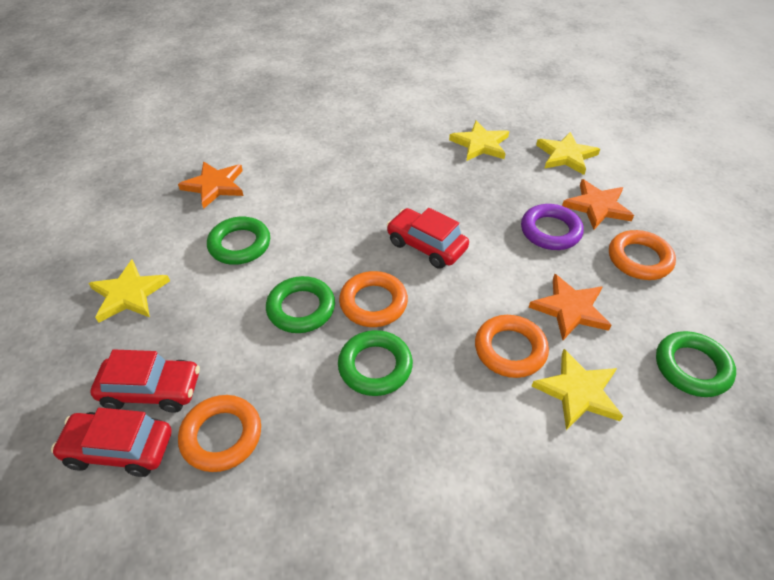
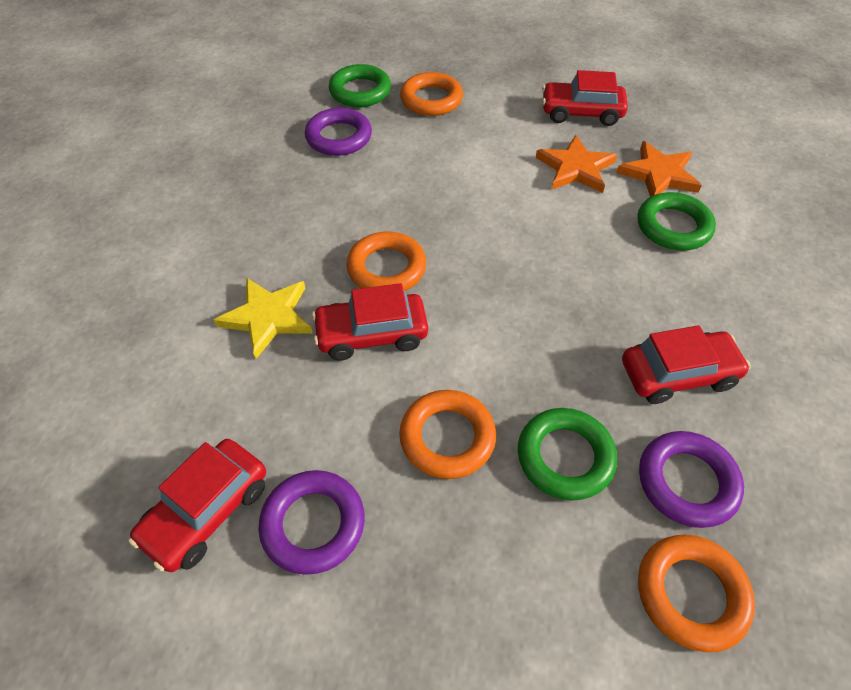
green ring: [207,217,270,265] [266,276,335,333] [338,330,413,396] [656,331,736,397] = 4 -> [329,64,391,107] [518,408,617,500] [638,192,716,250] = 3
orange star: [178,161,243,209] [529,274,612,340] [562,179,634,230] = 3 -> [536,135,617,193] [616,141,702,197] = 2
purple ring: [521,204,584,250] = 1 -> [259,470,365,575] [305,108,372,156] [639,431,744,528] = 3
red car: [51,408,172,477] [90,349,200,413] [386,208,469,269] = 3 -> [129,439,266,572] [312,283,428,361] [542,70,628,126] [622,325,751,404] = 4
yellow star: [89,259,170,323] [449,120,509,161] [532,349,623,430] [536,132,600,175] = 4 -> [214,277,313,359] = 1

